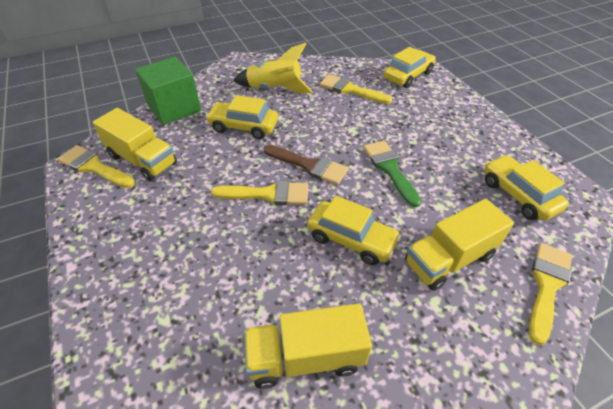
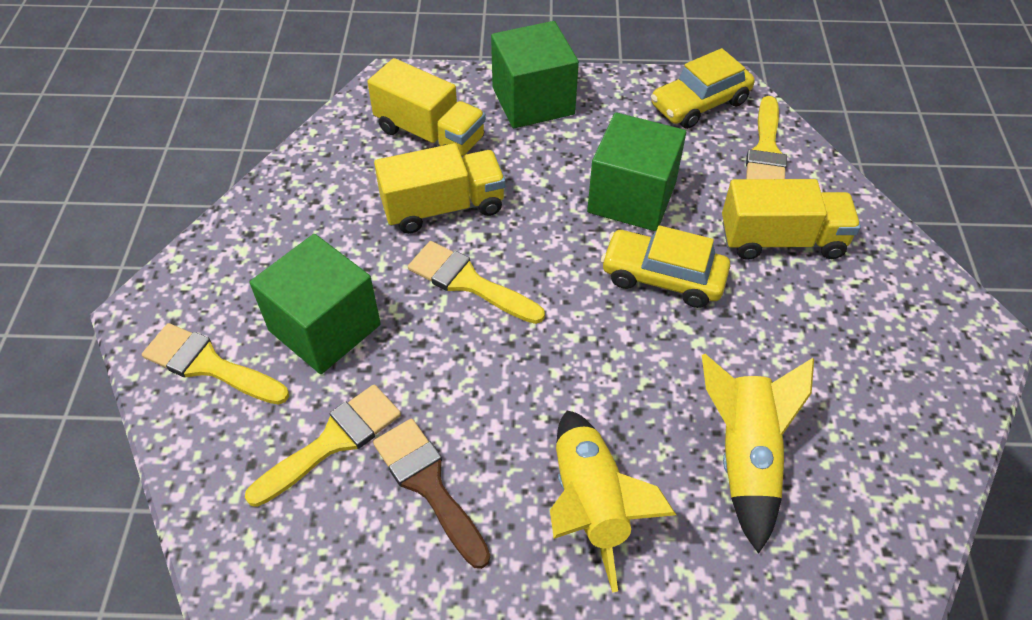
green brush: [363,141,421,207] = 1 -> none = 0
green cube: [135,57,201,125] = 1 -> [250,234,381,374] [491,21,579,128] [587,112,686,231] = 3
yellow car: [206,95,278,139] [307,196,401,265] [384,47,436,88] [484,155,569,221] = 4 -> [601,225,730,308] [651,48,755,129] = 2
yellow rocket: [233,43,313,93] = 1 -> [550,410,676,593] [702,354,814,554] = 2

